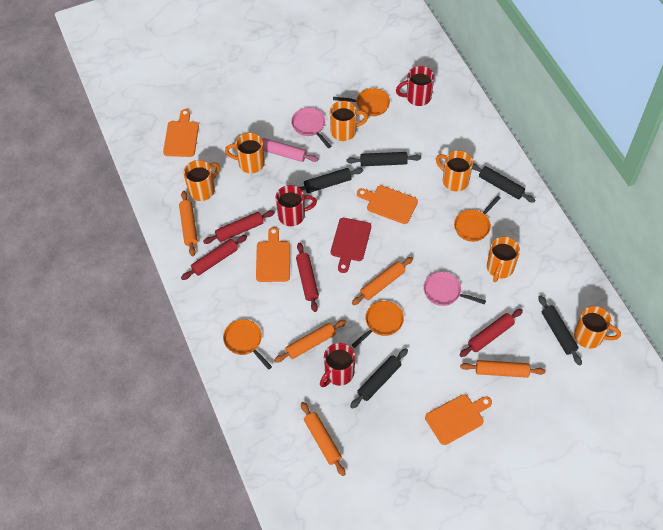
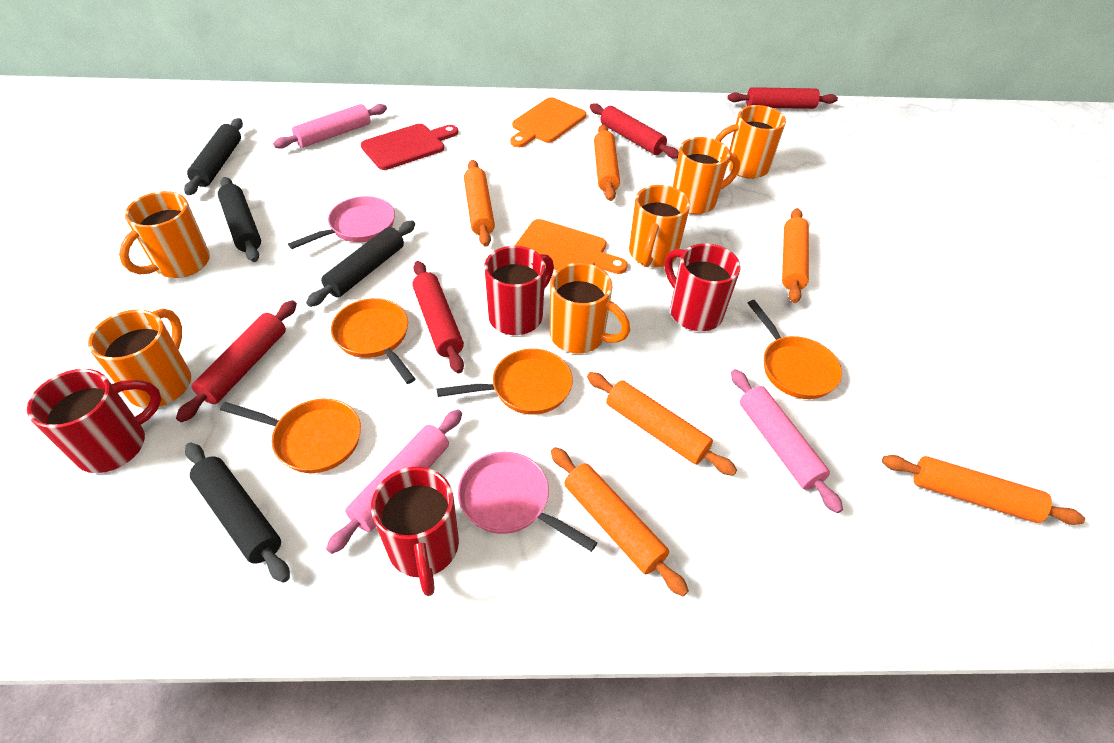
black rolling pin: [299,168,364,193] [346,152,421,166] [350,348,408,409] [472,163,535,203] [538,295,582,365] = 5 -> [184,118,243,195] [185,443,290,583] [218,177,261,262] [306,221,415,307] = 4
orange cutting board: [163,109,199,157] [256,227,290,282] [357,185,418,224] [425,394,492,445] = 4 -> [510,97,586,147] [515,219,628,274] = 2
orange rolling pin: [179,191,198,256] [274,320,346,363] [301,402,345,476] [352,257,413,305] [460,360,546,378] = 5 -> [464,160,495,247] [551,447,689,596] [587,372,737,476] [594,125,620,201] [782,208,809,303] [882,455,1085,525] = 6
pink rolling pin: [262,138,318,162] = 1 -> [273,104,387,149] [326,410,462,554] [731,369,843,513] = 3
red mug: [276,185,317,226] [320,343,355,387] [396,66,434,106] = 3 -> [27,369,161,473] [371,467,459,596] [484,246,554,335] [665,243,741,331] = 4

